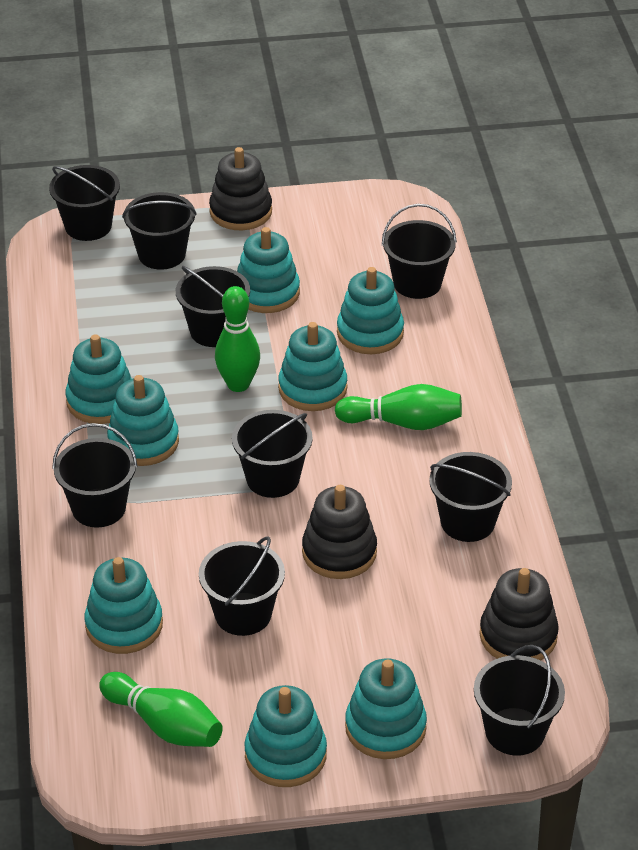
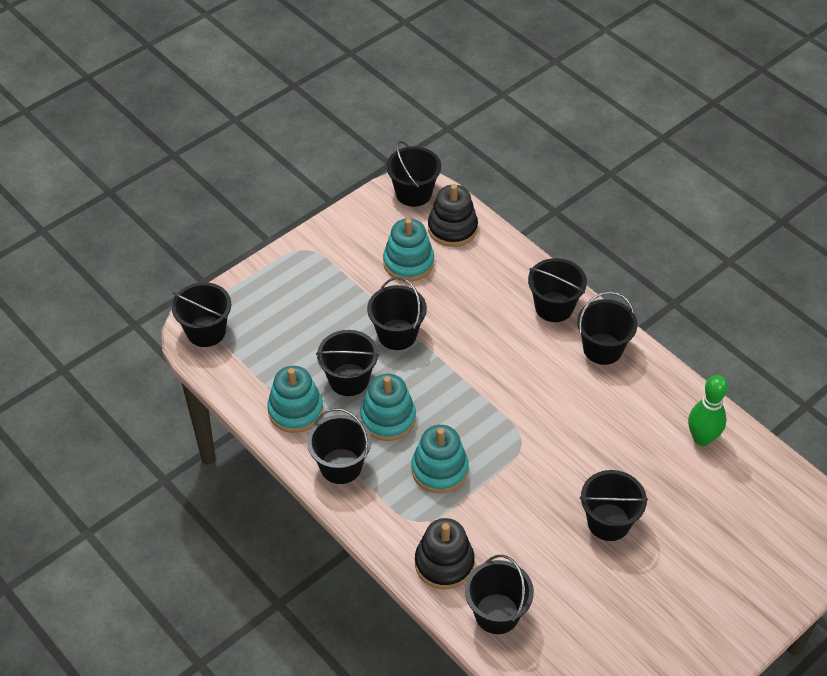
black stacking toy: [209,147,272,230] [302,485,377,579] [479,568,559,661] = 3 -> [415,518,475,590] [428,184,478,247] = 2
green bowling pin: [99,672,223,747] [215,286,260,392] [334,384,462,430] = 3 -> [688,375,728,446] = 1
turquoise stacking toy: [65,334,132,424] [84,557,163,654] [107,375,179,466] [237,227,300,313] [244,685,327,787] [278,322,347,411] [337,267,404,354] [345,659,427,759] = 8 -> [267,366,323,433] [360,374,416,441] [383,218,434,282] [411,425,468,493] = 4

